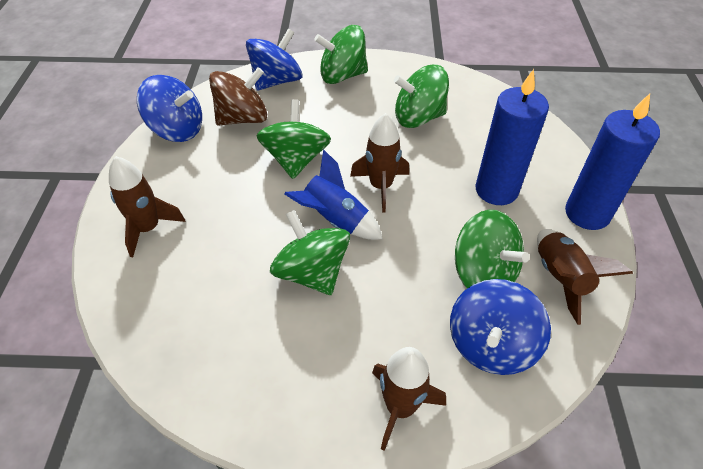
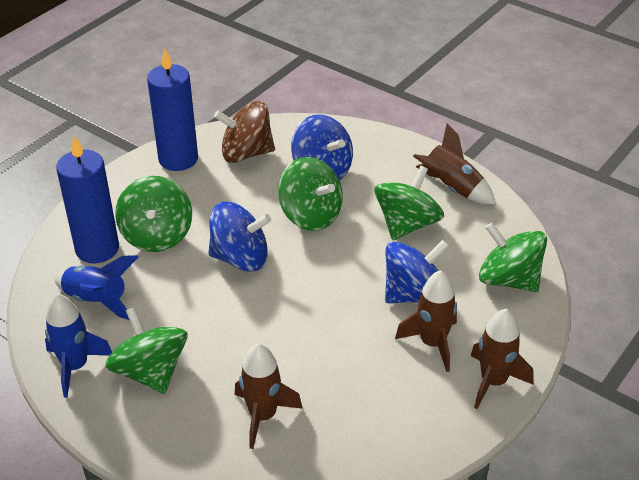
blue rocket: [284,149,383,240] = 1 -> [45,294,112,398] [55,255,138,320] = 2

